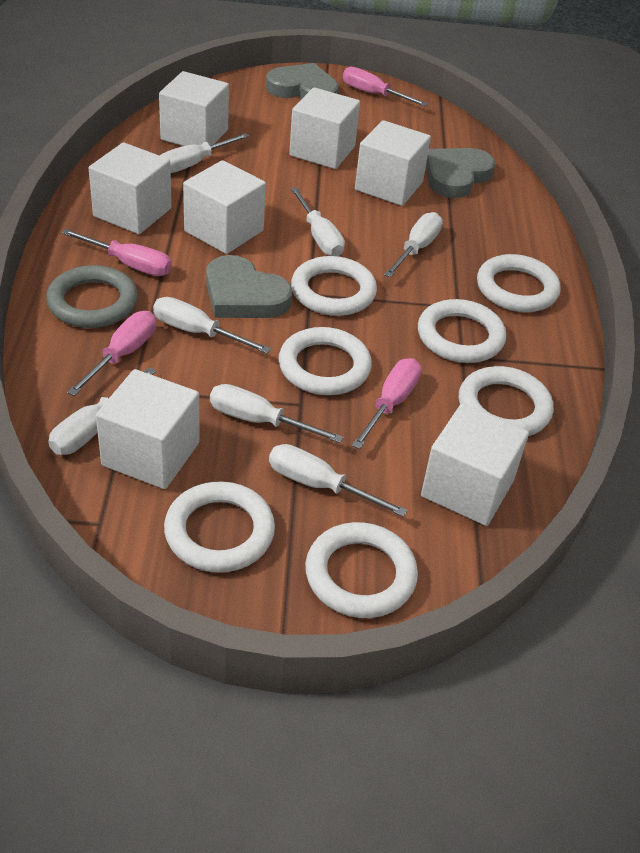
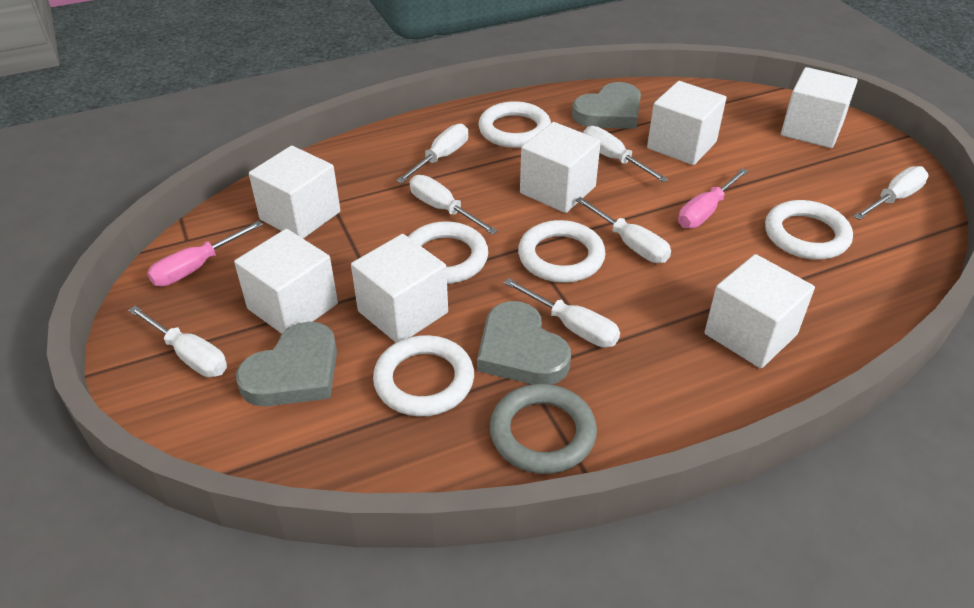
pink screwdriver: [61,229,172,276] [67,311,156,396] [343,67,428,106] [352,358,421,449] = 4 -> [147,221,263,286] [678,168,748,229] = 2
white ring: [164,481,275,573] [279,327,372,395] [291,256,377,316] [305,522,418,618] [418,299,506,363] [459,366,553,436] [477,254,561,312] = 7 -> [373,335,474,416] [408,221,488,284] [478,101,551,148] [518,220,606,283] [765,200,853,260] = 5

